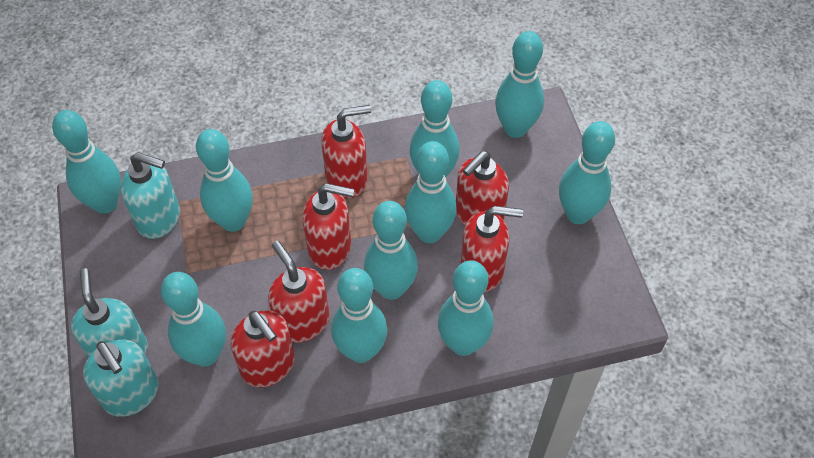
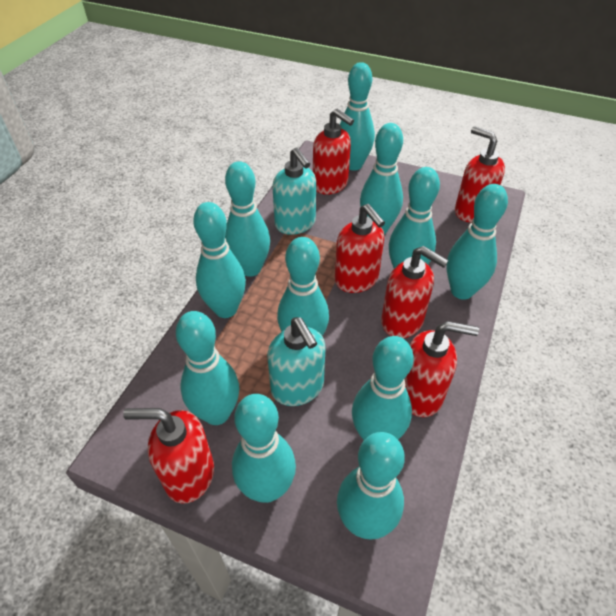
turquoise bowling pin: [52,110,121,214] [161,272,226,367] [196,129,253,232] [331,268,387,363] [364,201,418,300] [405,141,457,243] [409,80,460,177] [438,260,494,356] [495,31,544,138] [559,121,615,224] = 10 -> [176,311,239,425] [193,202,246,318] [225,161,270,277] [232,394,296,503] [277,237,329,336] [337,432,405,540] [340,62,375,171] [352,336,414,440] [360,123,403,234] [389,167,440,268] [447,184,508,300] = 11
turquoise soap dispenser: [71,268,148,358] [83,340,159,417] [121,152,180,239] = 3 -> [267,317,326,406] [272,148,316,235] = 2

